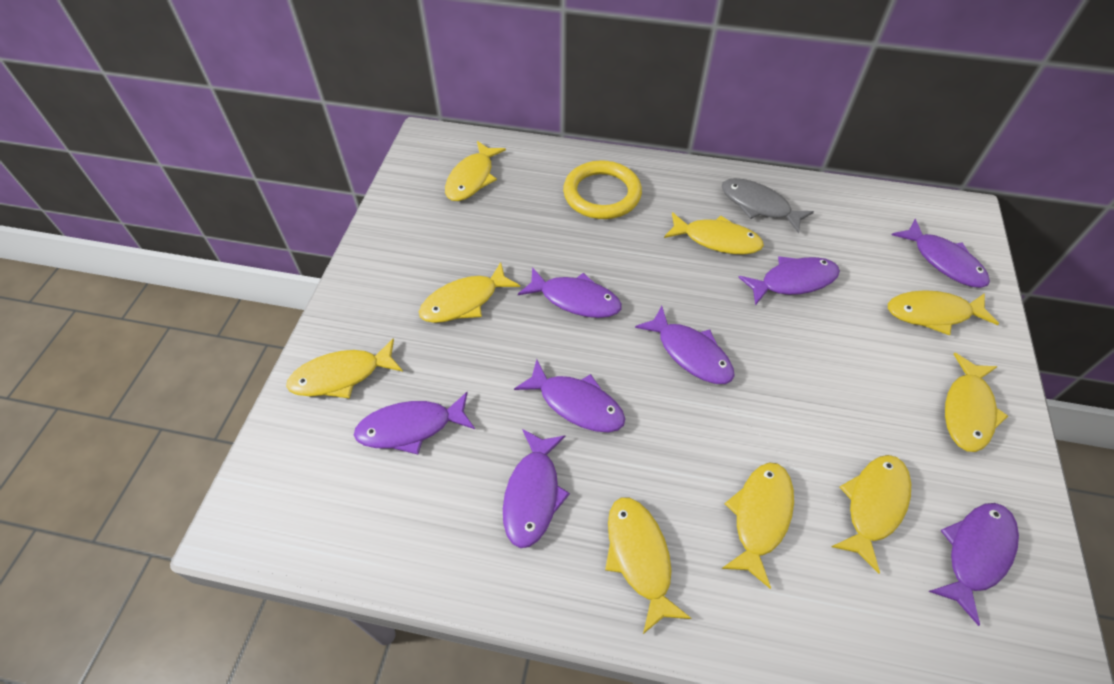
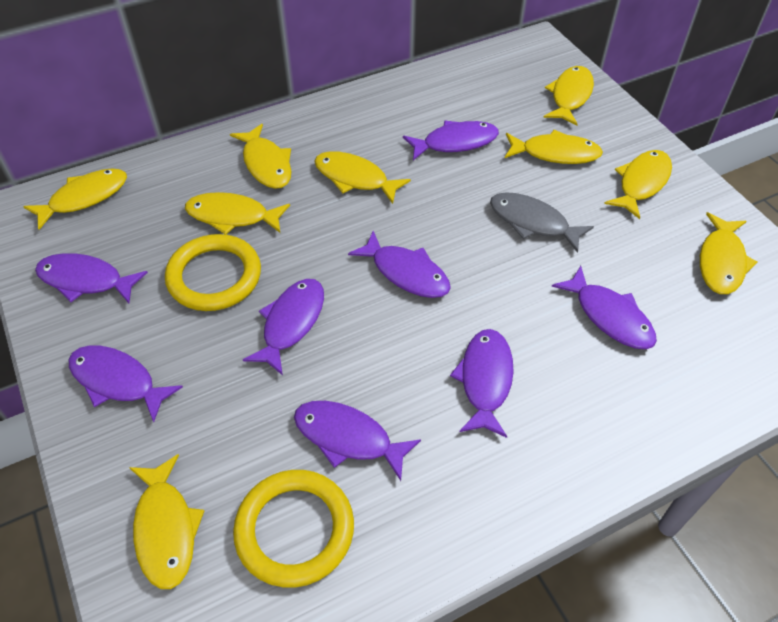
yellow ring: [563,160,642,219] = 1 -> [165,234,261,311] [233,470,354,588] = 2

